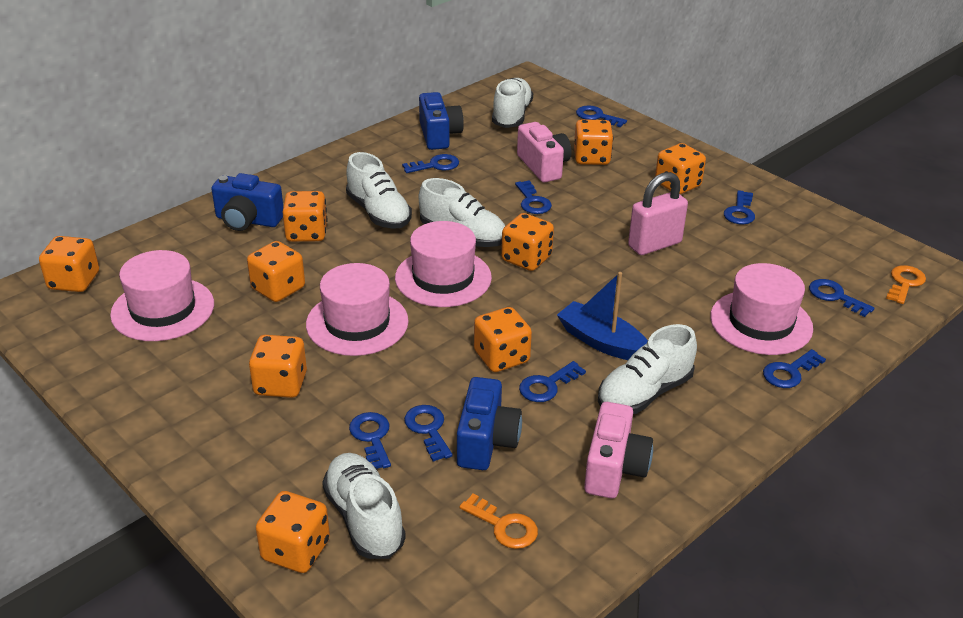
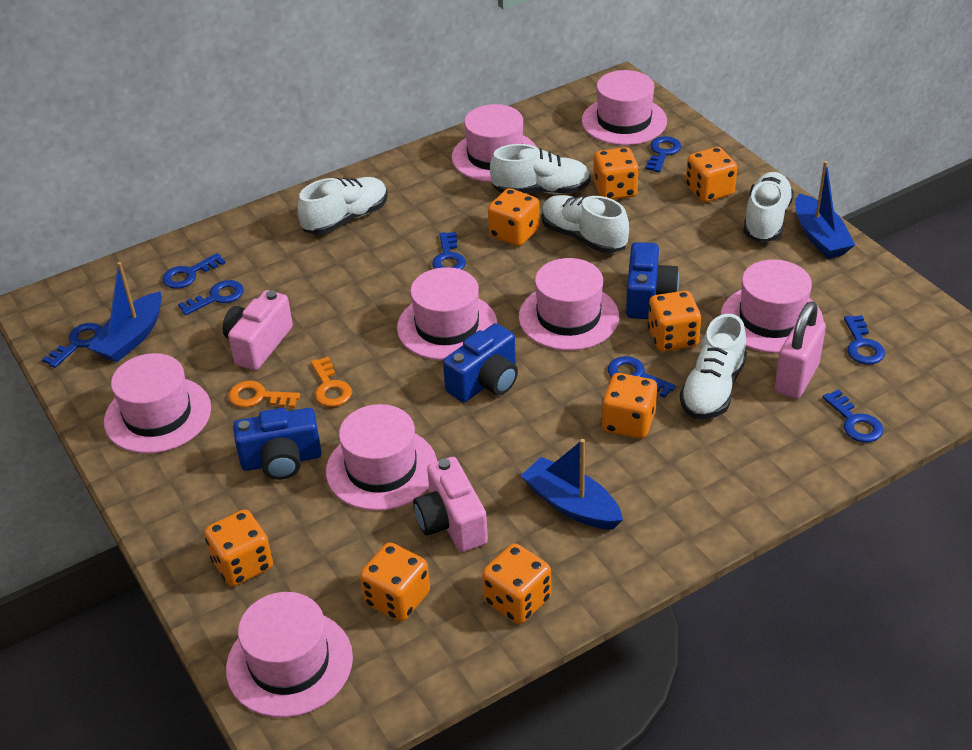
blue boat: [557,272,648,360] = 1 -> [88,262,162,362] [521,439,623,529] [795,161,855,259] = 3
blue key: [349,412,391,469] [402,154,459,173] [404,405,453,461] [515,180,552,214] [519,361,586,402] [576,105,627,127] [724,190,755,224] [763,349,826,388] [809,279,874,317] = 9 -> [42,323,102,368] [162,253,226,289] [178,280,244,315] [432,232,466,270] [608,356,676,398] [645,136,681,172] [823,389,883,443] [844,315,885,364] = 8
orange dice: [39,236,99,292] [247,241,305,302] [249,335,307,398] [256,491,330,573] [282,191,327,242] [474,307,532,372] [501,213,554,271] [574,119,613,165] [655,143,706,194] = 9 -> [204,509,273,586] [360,542,430,622] [482,543,551,624] [488,188,540,246] [593,147,639,200] [602,373,657,439] [648,291,701,351] [686,147,737,202] = 8
pink hat: [110,250,214,341] [306,263,409,356] [395,221,492,307] [710,263,813,355] = 4 -> [104,353,211,454] [226,592,353,717] [326,404,437,511] [397,267,497,360] [452,104,537,182] [519,258,619,351] [582,70,667,145] [721,259,824,353] = 8

